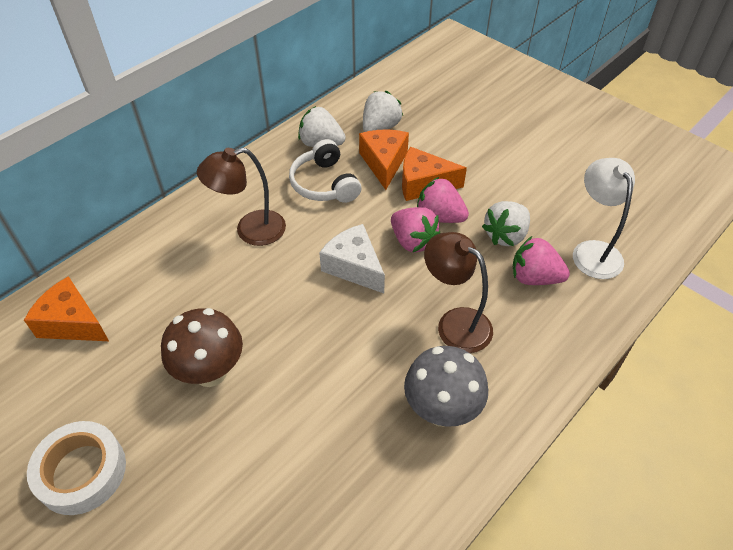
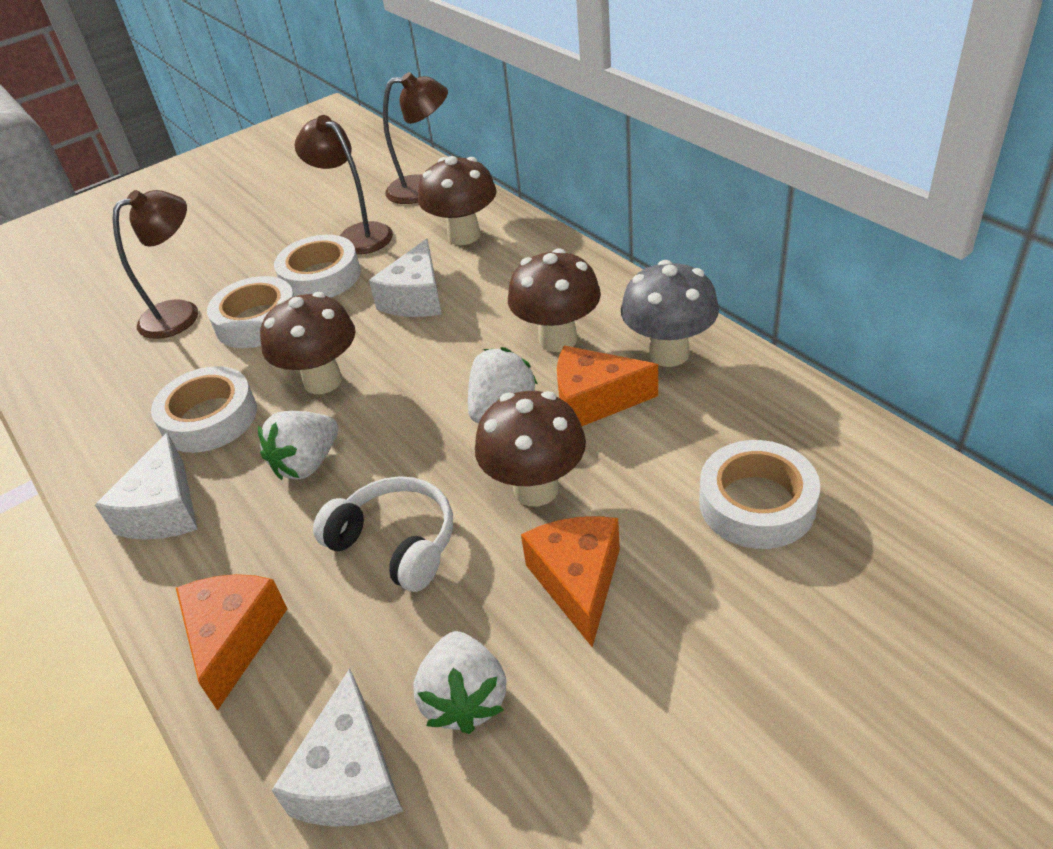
brown lamp: [197,148,286,246] [424,232,493,353] = 2 -> [113,190,198,339] [295,115,393,255] [383,72,448,204] = 3
brown mushroom: [161,308,243,387] = 1 -> [260,292,356,394] [418,156,497,245] [475,391,586,506] [508,248,601,352] = 4
pink strawberry: [391,207,440,253] [417,177,469,223] [513,236,570,285] = 3 -> none = 0
white cheese: [319,224,385,293] = 1 -> [95,432,198,539] [272,668,403,827] [369,239,442,317] = 3
white lamp: [573,158,635,279] = 1 -> none = 0
white tape: [27,421,126,515] = 1 -> [151,366,257,453] [207,276,294,348] [274,235,361,298] [699,440,820,549] = 4

